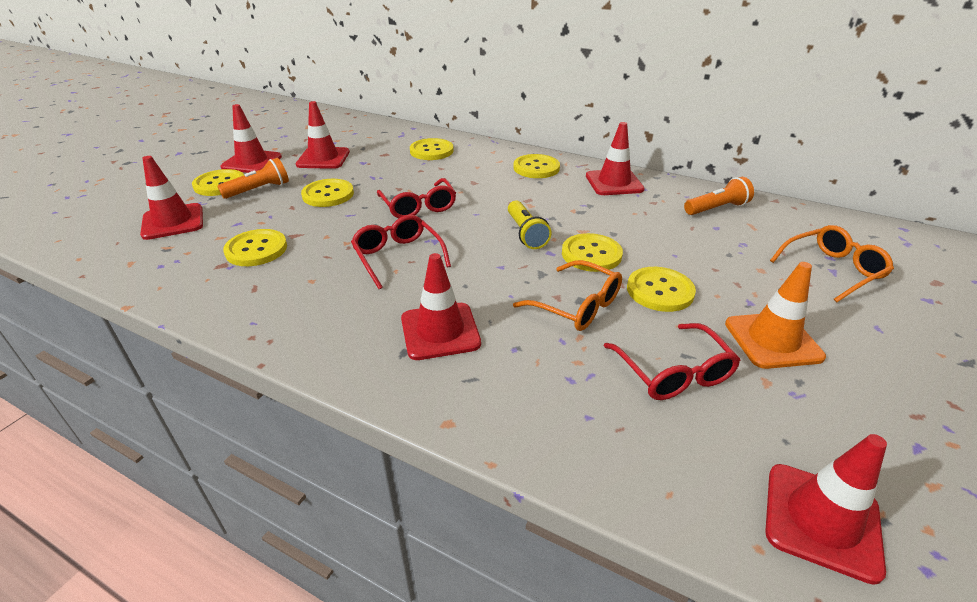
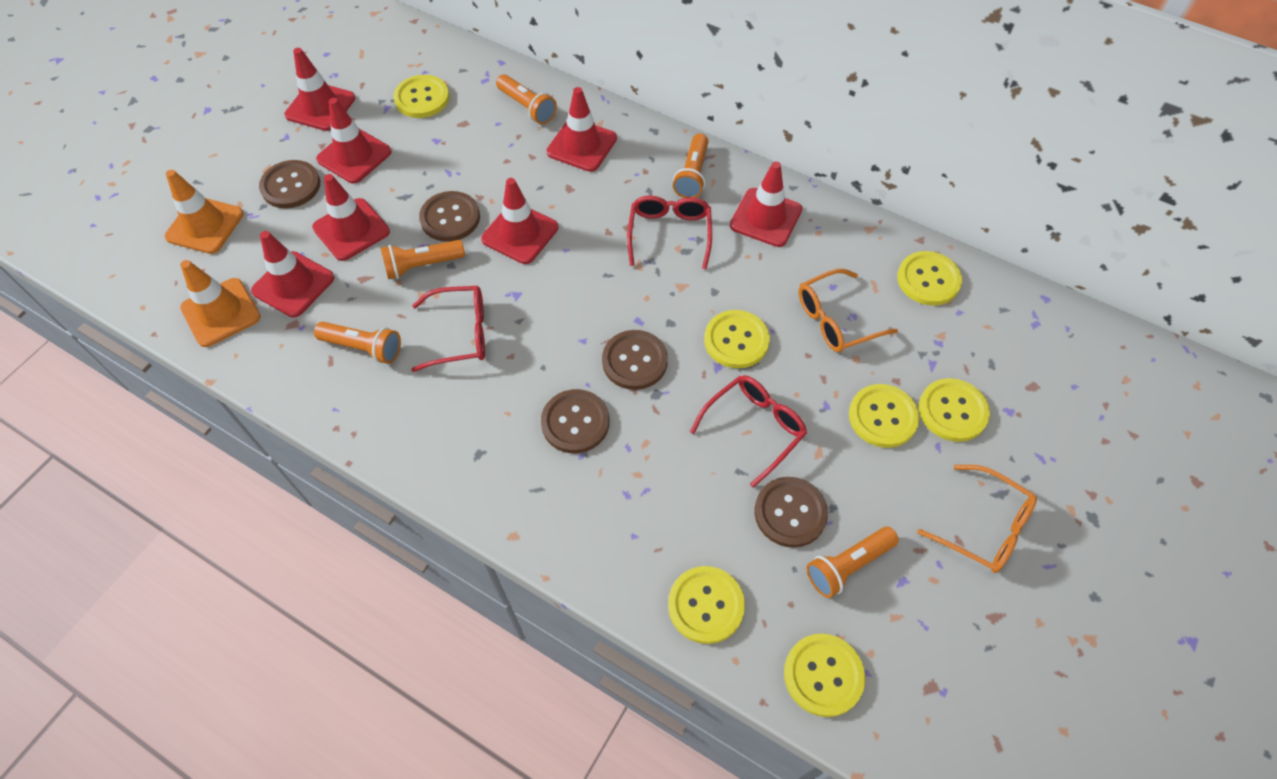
brown button: none = 0 -> [259,160,320,208] [419,191,480,242] [541,389,609,453] [602,330,668,390] [754,477,828,548] = 5
orange flashlight: [217,158,289,199] [684,177,754,215] = 2 -> [314,322,401,364] [381,240,465,279] [496,74,557,124] [673,133,708,198] [807,527,899,598] = 5
orange traffic cone: [725,262,826,369] = 1 -> [164,170,244,254] [180,260,261,347] = 2
red traffic cone: [140,156,203,240] [220,104,282,173] [296,101,350,169] [401,253,481,360] [586,122,645,195] [765,434,887,585] = 6 -> [251,231,334,318] [284,48,355,131] [312,174,390,261] [316,98,392,183] [481,178,558,264] [547,87,617,172] [730,162,802,247] = 7
yellow flashlight: [508,201,552,249] = 1 -> none = 0

